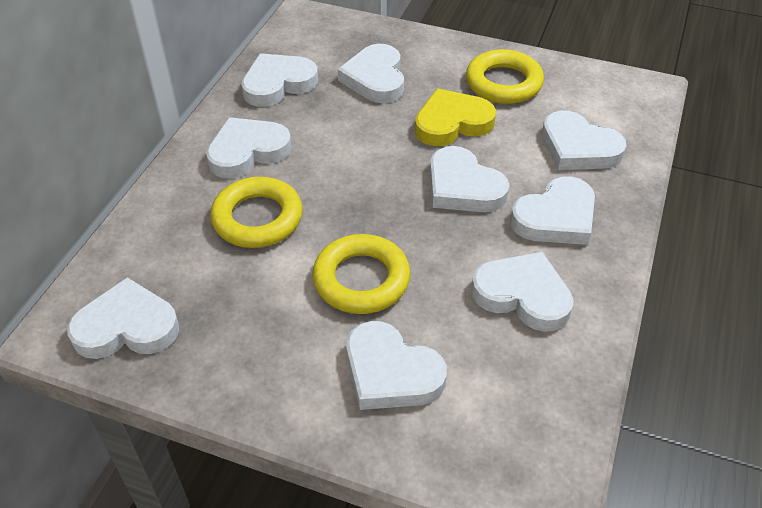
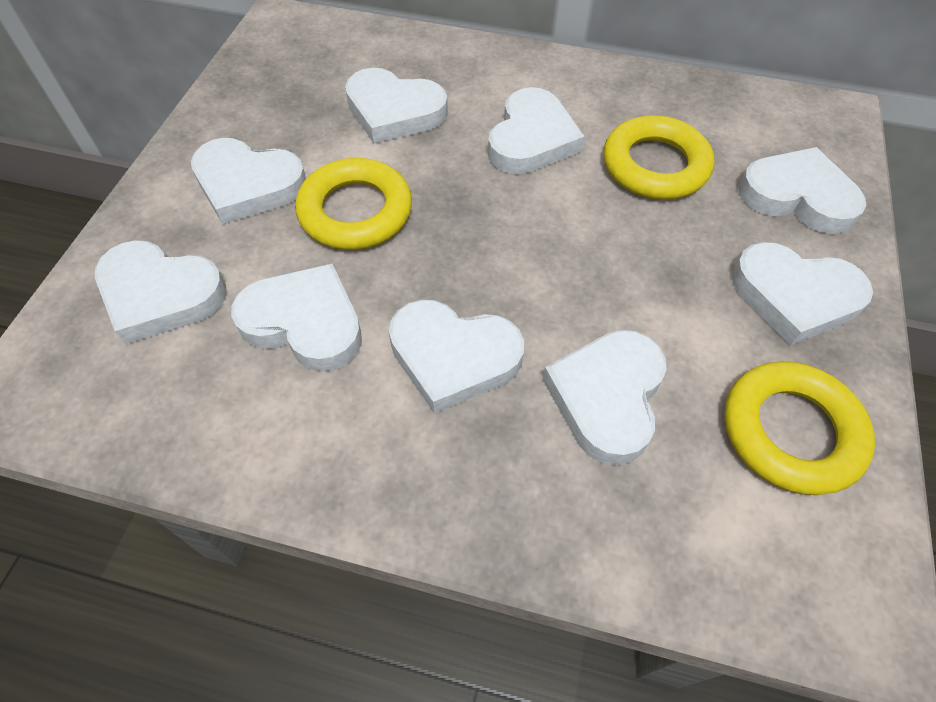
yellow heart: [415,89,496,147] = 1 -> none = 0

